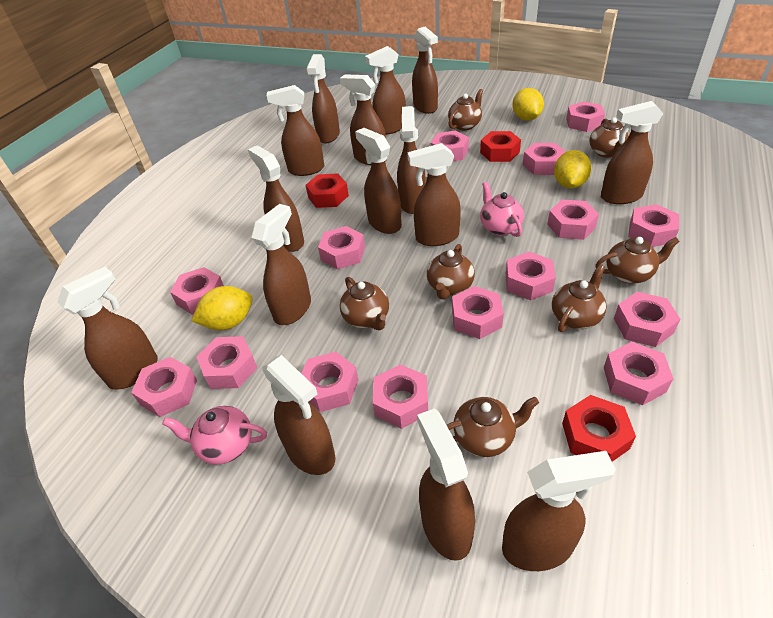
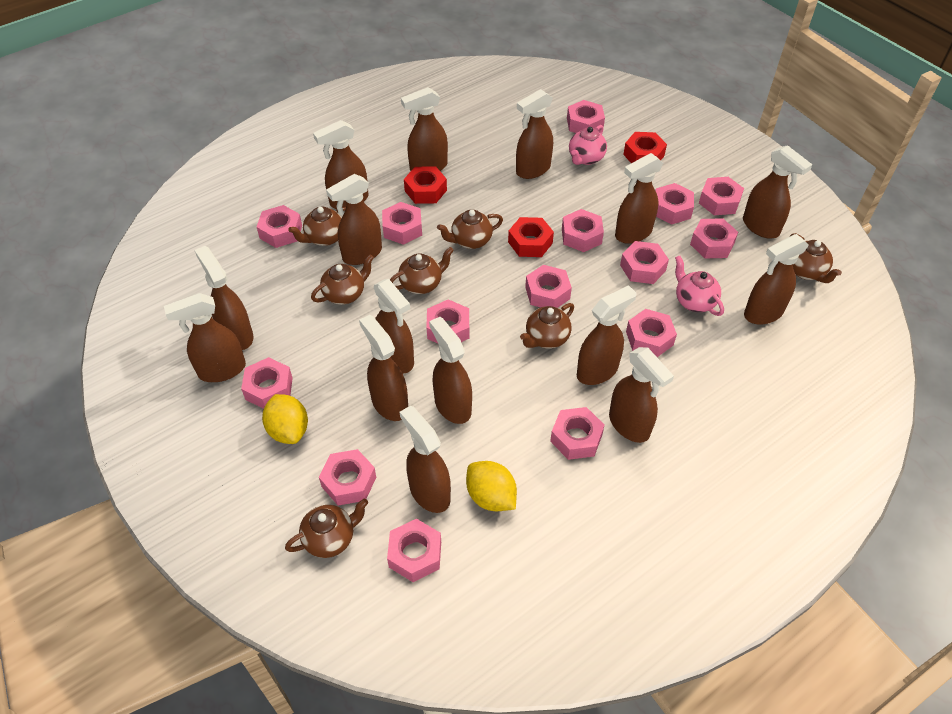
yellow lemon: [192,286,253,330] [513,88,544,121] [554,150,592,188] = 3 -> [262,394,308,444] [466,461,517,511] = 2

